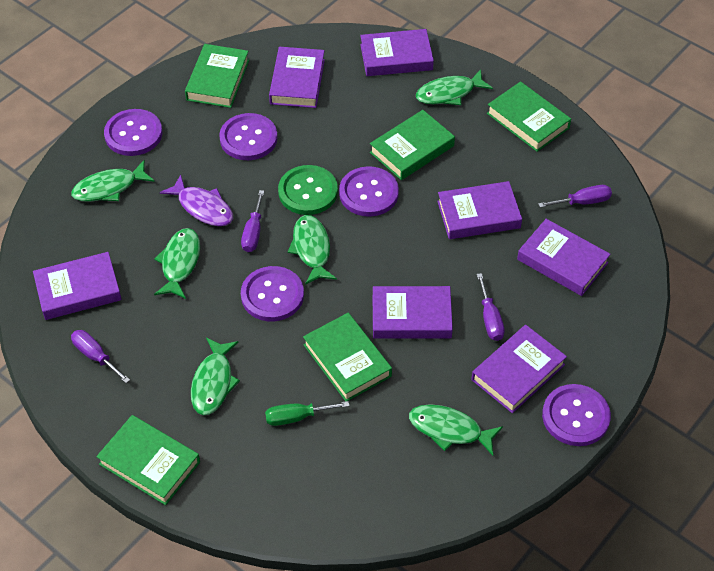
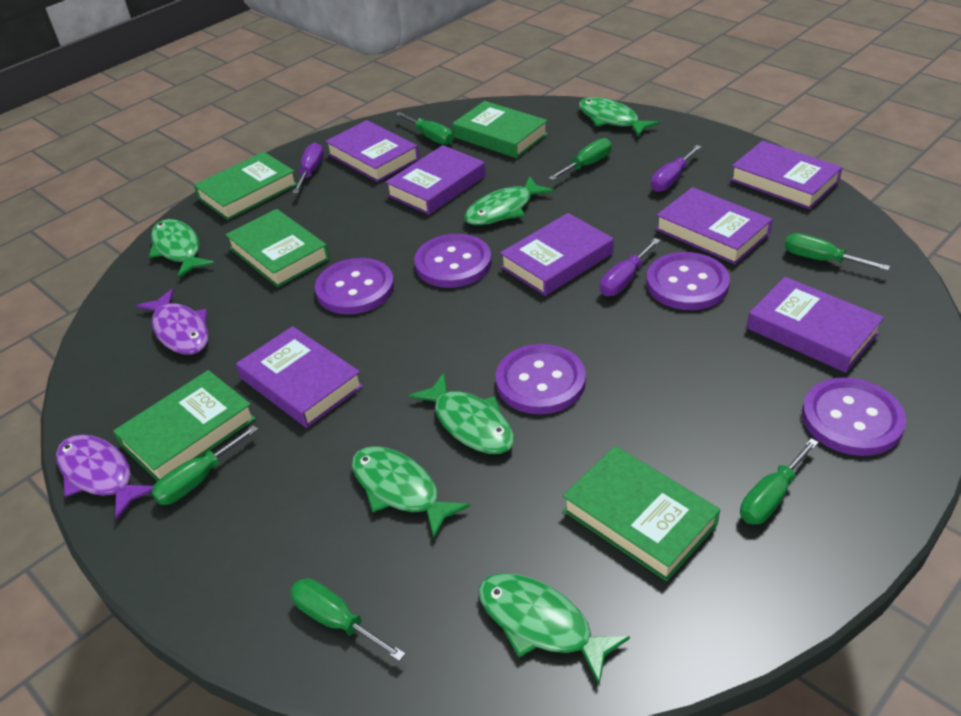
green button: [278,165,338,215] = 1 -> none = 0
green screwdriver: [265,401,350,426] = 1 -> [151,425,258,505] [290,578,405,662] [395,112,453,145] [548,138,612,181] [740,438,819,524] [785,233,890,271] = 6
purple fish: [160,174,233,226] = 1 -> [56,435,153,521] [136,289,209,355] = 2
purple screwdriver: [71,330,130,383] [241,190,264,252] [477,273,505,341] [538,185,612,208] = 4 -> [293,143,324,193] [600,238,660,296] [651,145,702,192] = 3

